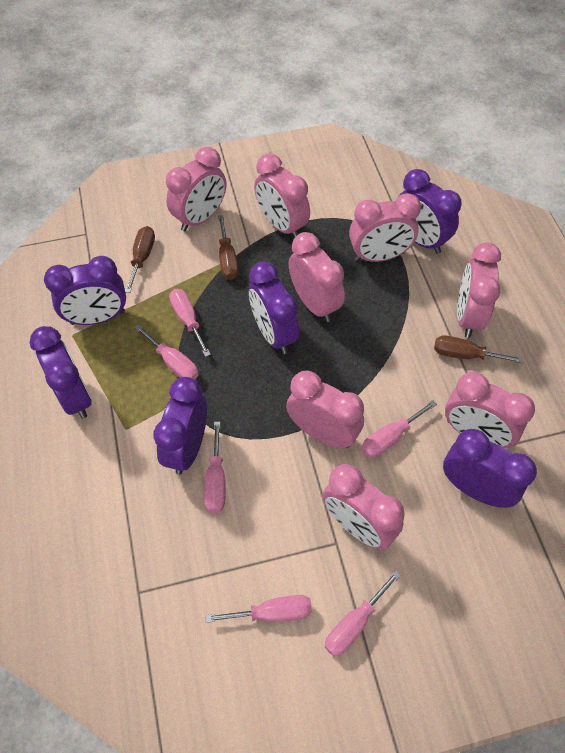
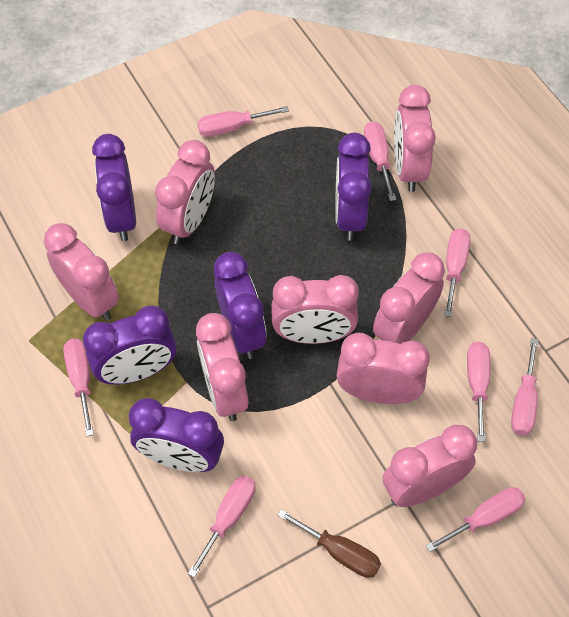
brown screwdriver: [125,226,155,293] [218,215,238,280] [434,336,523,363] = 3 -> [277,509,381,578] = 1
pink screwdriver: [134,324,199,380] [169,289,211,357] [204,422,226,513] [205,595,312,623] [325,570,401,657] [362,400,437,458] = 6 -> [63,339,94,436] [188,475,256,577] [198,106,289,137] [364,121,396,201] [426,487,525,552] [444,228,470,317] [467,342,490,442] [511,338,538,435] = 8
purple clock: [30,326,92,419] [44,256,126,325] [154,377,207,475] [249,262,300,354] [398,169,462,254] [443,429,537,508] = 6 -> [83,306,176,385] [92,134,136,241] [129,398,224,472] [214,252,267,359] [335,133,372,241] = 5

